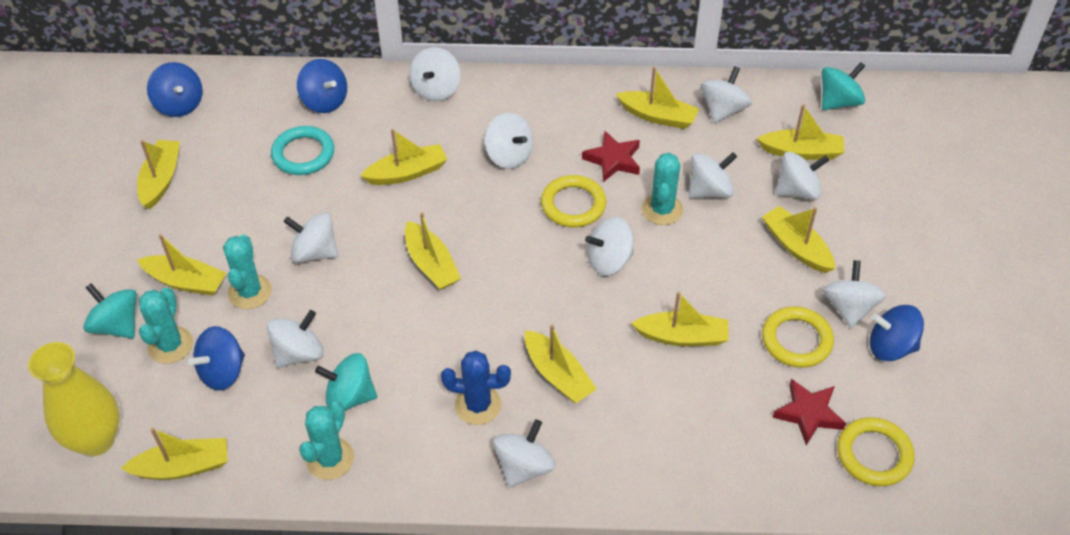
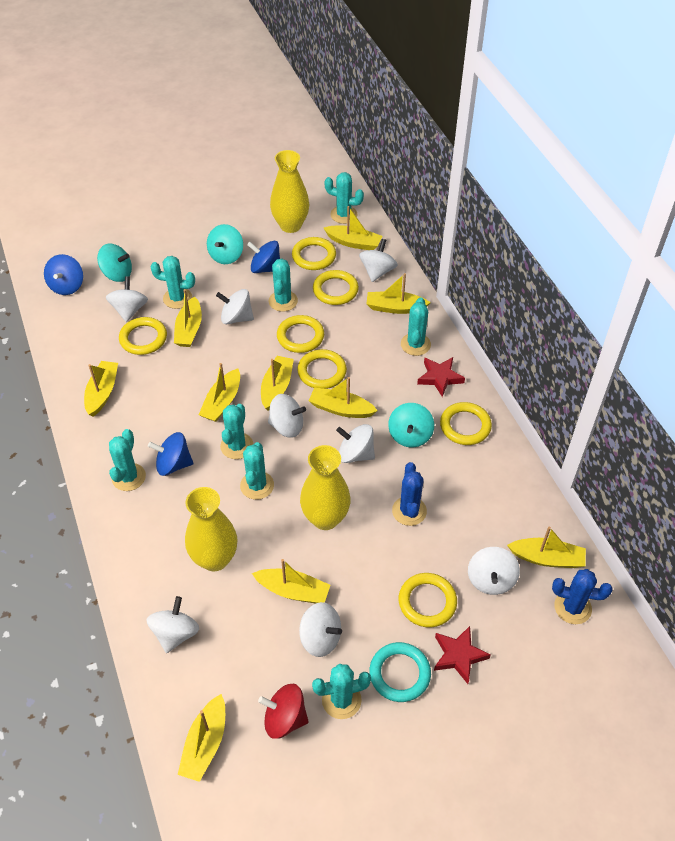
blue cactus: [441,351,511,425] = 1 -> [392,462,427,526] [552,569,613,624] = 2
blue spinning top: [147,62,203,117] [188,326,245,391] [297,59,347,113] [870,305,924,361] = 4 -> [44,254,83,295] [148,432,193,476] [247,241,280,273] = 3
red spinning top: none = 0 -> [258,684,309,739] = 1
turquoise cactus: [139,288,193,364] [223,235,272,309] [299,401,354,480] [642,153,683,225] = 4 -> [109,429,146,491] [151,256,195,309] [220,404,253,459] [240,442,274,500] [269,258,298,312] [312,664,371,719] [324,172,364,224] [401,297,431,356] = 8
white spinning top: [267,310,323,368] [284,213,338,263] [409,47,461,101] [485,113,533,169] [493,419,556,488] [585,217,634,276] [689,152,737,198] [701,66,752,123] [775,152,829,200] [823,260,886,328] = 10 -> [106,276,148,322] [146,596,199,653] [216,289,254,324] [268,394,306,438] [299,602,342,657] [336,424,375,463] [359,239,398,282] [468,547,520,595] = 8
yellow ring: [541,175,606,227] [762,306,834,368] [837,417,915,486] = 3 -> [119,317,167,355] [277,315,324,353] [292,237,336,270] [297,349,347,389] [313,270,359,305] [399,573,457,628] [440,402,492,445] = 7
yellow vase: [28,342,120,456] = 1 -> [185,487,238,571] [270,150,309,233] [300,445,351,530] = 3

